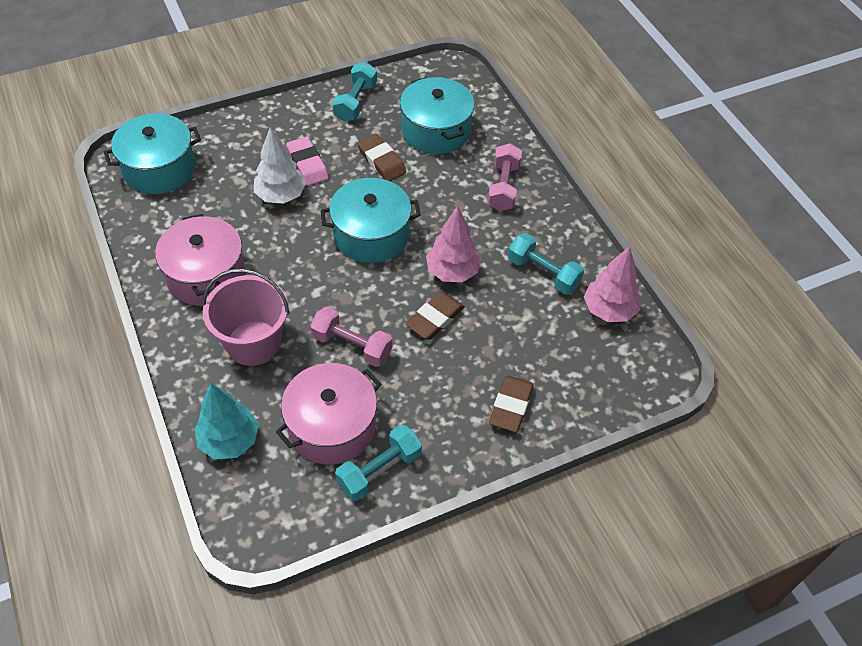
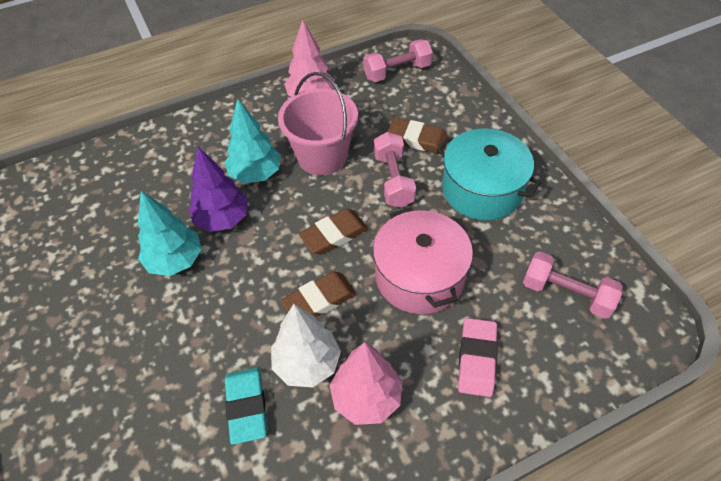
pink dumbbell: [310,307,392,367] [488,143,522,211] = 2 -> [363,39,433,82] [374,132,416,208] [523,251,623,319] = 3
pink pot: [155,214,245,306] [276,363,381,464] = 2 -> [373,207,473,314] = 1
purple tree: none = 0 -> [189,147,248,232] = 1
turquoise dumbbell: [332,62,377,122] [335,425,422,501] [508,233,584,294] = 3 -> none = 0
turquoise eraser: none = 0 -> [225,368,267,445] = 1
turquoise pot: [104,113,201,194] [320,178,421,263] [400,77,475,154] = 3 -> [436,128,541,221] = 1
turquoise tree: [195,383,259,459] = 1 -> [138,191,202,276] [225,99,281,183] = 2

